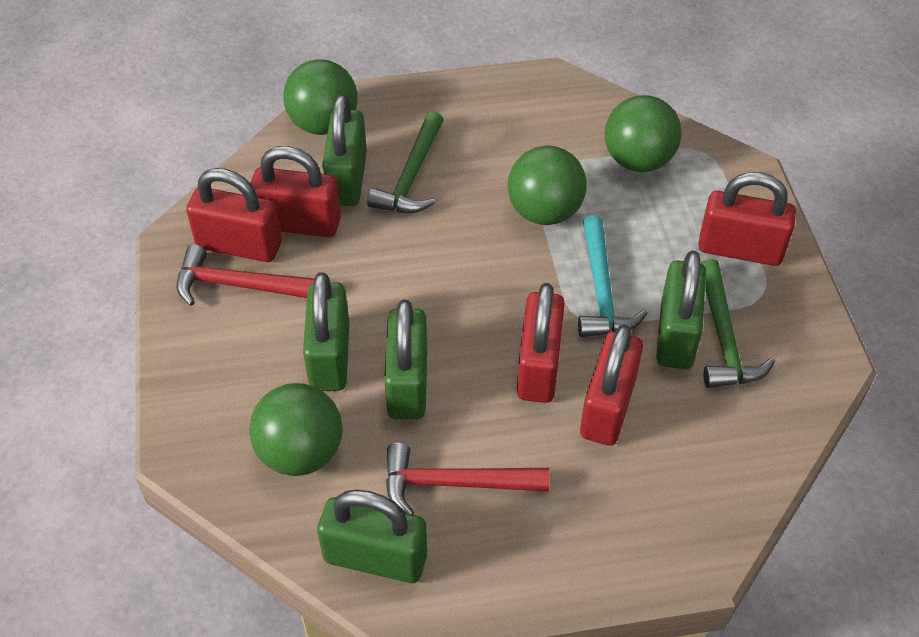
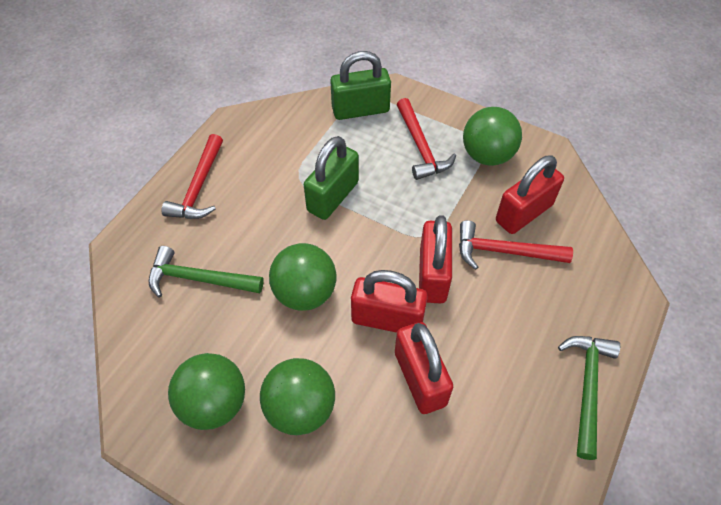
green padlock: [303,272,349,391] [317,490,427,583] [322,95,367,206] [384,299,427,419] [656,251,706,369] = 5 -> [304,136,359,220] [330,51,391,120] = 2
red hammer: [176,245,315,306] [386,443,550,515] = 2 -> [161,134,223,219] [397,98,456,180] [459,220,573,270] = 3
red padlock: [186,168,282,262] [250,146,341,237] [517,283,565,403] [580,324,643,446] [698,172,796,266] = 5 -> [351,270,428,333] [395,322,453,414] [419,215,452,304] [496,156,564,234] = 4
turquoise hammer: [578,215,647,337] = 1 -> none = 0

